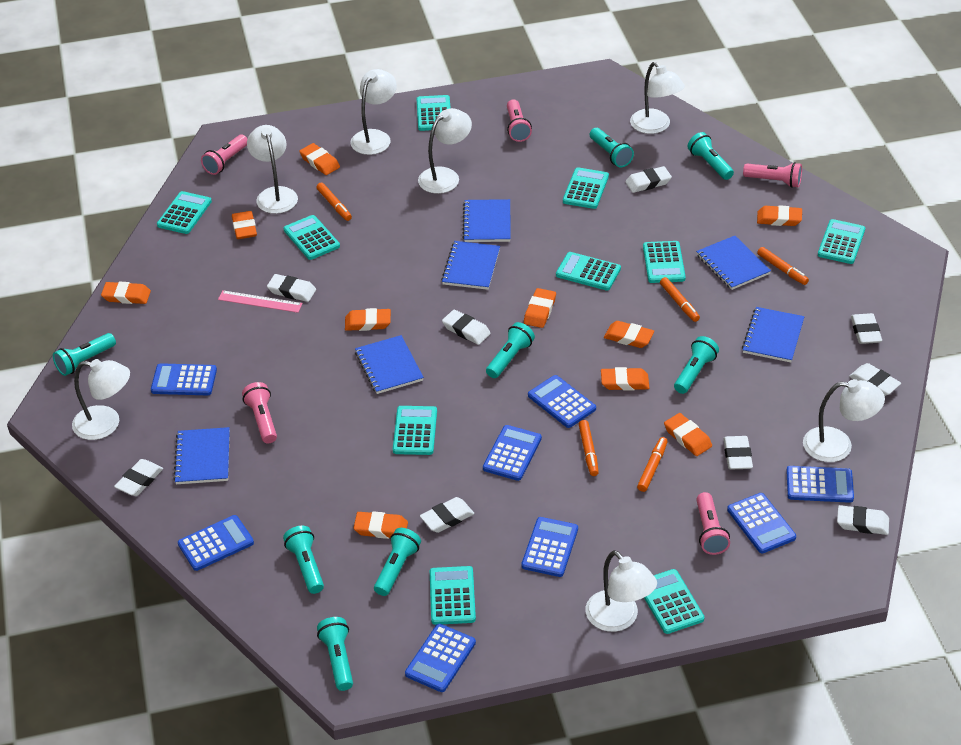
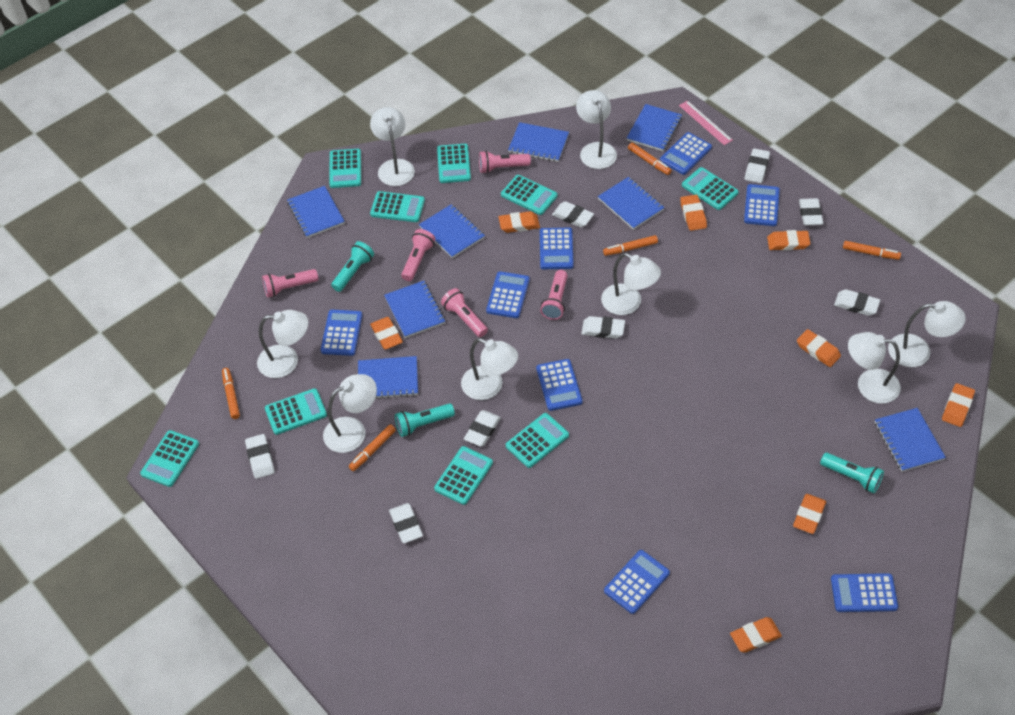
blue notebook: [173,427,230,484] [355,335,424,394] [441,241,500,290] [462,199,511,242] [696,236,771,290] [742,307,804,362] = 6 -> [287,186,345,238] [358,356,418,399] [384,281,445,338] [419,204,485,258] [508,122,569,162] [598,177,665,230] [627,104,682,151] [875,408,946,472] = 8
orange eraser: [101,282,151,304] [232,211,257,239] [299,143,340,175] [345,308,391,331] [354,511,408,539] [524,288,556,328] [601,367,649,391] [604,321,654,348] [664,413,712,456] [757,205,802,226] = 10 -> [370,317,403,349] [499,211,540,233] [680,195,707,231] [730,617,782,653] [767,230,811,251] [793,494,826,534] [797,329,841,367] [942,383,975,427] = 8
turquoise calculator: [157,191,212,234] [283,215,340,260] [393,406,437,455] [416,95,451,131] [430,566,476,625] [556,252,621,291] [563,167,609,209] [643,241,686,283] [644,569,704,634] [818,219,865,264] = 10 -> [140,430,199,487] [265,388,327,435] [329,149,361,188] [370,191,425,222] [434,446,493,505] [437,144,471,183] [501,175,558,215] [506,413,569,468] [682,167,739,210] = 9
turquoise flashlight: [53,333,116,376] [283,526,324,594] [317,617,353,691] [374,528,421,596] [486,322,535,378] [590,128,634,167] [674,336,719,394] [687,132,734,180] = 8 -> [331,241,374,292] [395,403,455,437] [820,453,884,493] = 3
white eraser: [114,459,163,496] [267,274,316,302] [420,497,474,533] [442,309,491,345] [625,166,672,193] [723,436,753,469] [837,505,889,535] [849,363,901,396] [851,313,882,344] = 9 -> [245,434,275,479] [389,503,423,543] [464,410,501,447] [552,201,594,227] [581,316,625,339] [745,148,770,183] [799,198,824,225] [834,289,880,316] = 8
white lamp: [72,359,130,440] [247,125,298,214] [350,69,397,155] [418,108,472,194] [586,550,657,632] [630,62,685,134] [803,379,885,462] = 7 -> [257,310,308,378] [323,374,377,453] [370,107,415,186] [461,338,518,400] [576,90,617,169] [601,253,661,315] [848,332,901,404] [888,301,966,367] = 8

